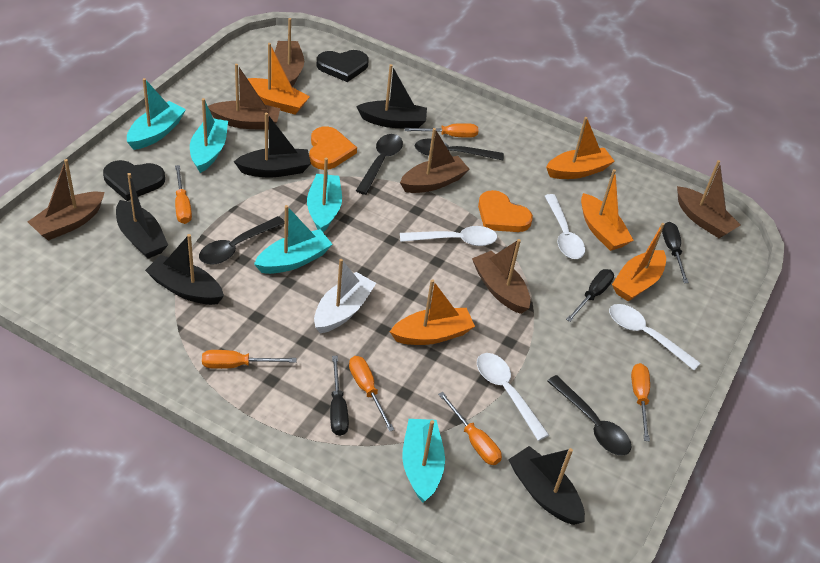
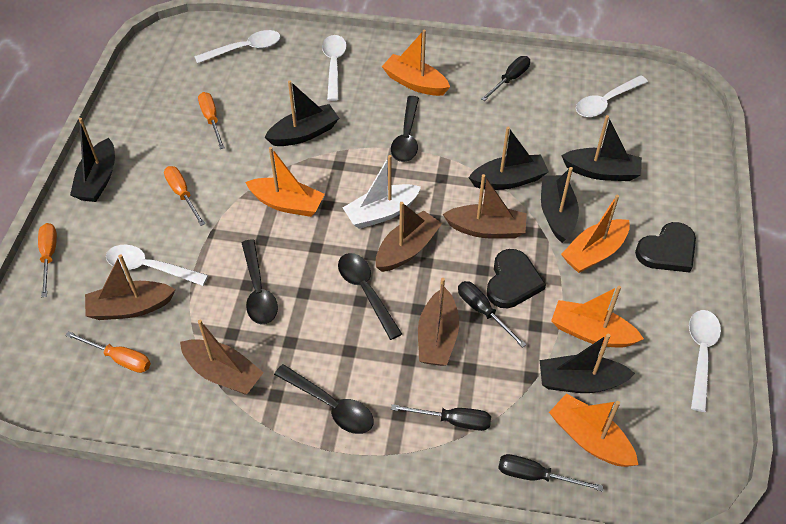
black boat: [116,173,168,259] [145,234,224,305] [234,113,311,177] [356,64,427,128] [508,446,585,525] = 5 -> [70,118,115,202] [265,81,339,146] [468,127,549,190] [540,334,635,393] [541,167,579,243] [561,115,642,181] = 6
black screwdriver: [330,356,349,436] [566,269,614,322] [662,222,689,283] = 3 -> [391,404,491,431] [458,281,526,348] [481,56,530,101] [498,454,603,491] = 4
brown boat: [28,159,105,241] [208,64,280,130] [275,18,304,87] [400,128,469,193] [472,239,531,314] [677,160,740,238] = 6 -> [85,254,176,320] [180,320,264,395] [376,202,442,272] [418,278,459,366] [443,174,527,239] = 5
orange heart: [309,126,357,170] [478,190,533,232] = 2 -> none = 0
orange screwdriver: [175,165,192,224] [202,350,297,369] [349,356,395,432] [405,123,478,138] [438,392,502,465] [631,363,650,442] = 6 -> [38,223,57,297] [65,331,151,373] [164,166,205,226] [198,92,225,149] = 4
turquoise boat: [127,78,186,150] [190,98,228,173] [254,205,332,274] [307,158,342,232] [402,419,445,503] = 5 -> none = 0
white spoon: [400,226,497,246] [477,353,549,441] [545,194,585,259] [609,304,701,371] = 4 -> [106,245,208,286] [194,30,281,64] [322,35,347,101] [576,75,648,117] [689,310,721,412] = 5

